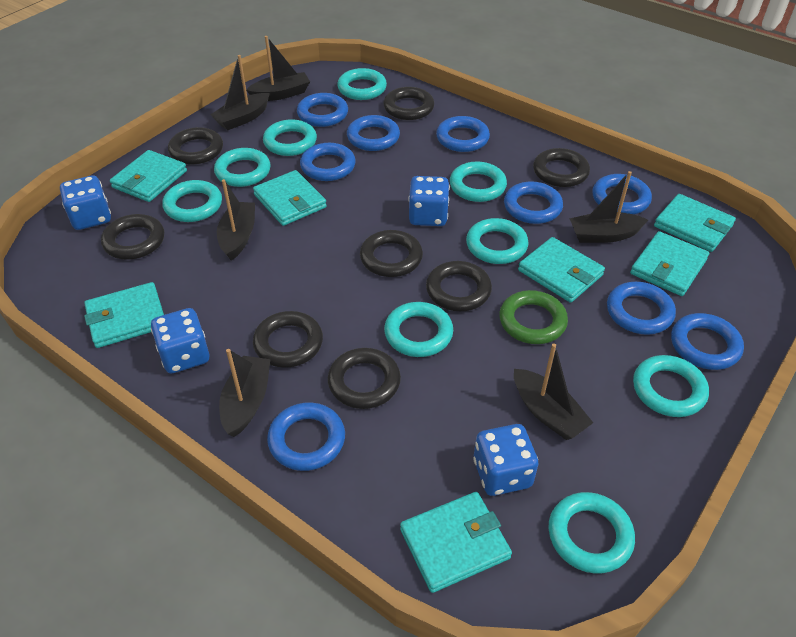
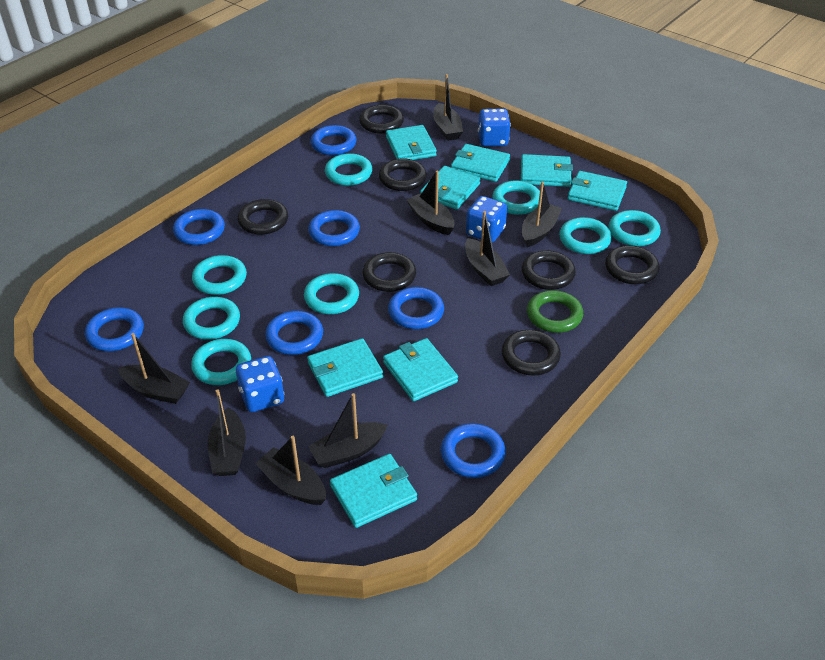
black boat: [210,55,270,130] [217,179,255,260] [219,349,271,437] [246,36,310,101] [514,344,593,440] [569,171,648,243] = 6 -> [118,333,190,404] [208,389,246,476] [255,436,326,505] [308,393,388,468] [407,171,455,235] [433,74,463,141] [465,211,510,286] [522,181,562,247] = 8
black ring: [101,214,164,260] [168,127,223,165] [253,311,323,368] [328,348,401,409] [360,230,423,277] [384,87,434,120] [426,261,492,311] [533,148,590,187] = 8 -> [238,199,288,235] [359,105,404,134] [362,252,416,292] [379,158,427,191] [502,330,561,376] [522,250,576,290] [605,245,659,284] = 7
blue dice: [60,176,111,230] [151,308,210,373] [408,176,450,226] [473,424,538,496] = 4 -> [236,356,284,412] [466,196,507,242] [478,109,511,146] = 3
blue ring: [267,402,345,471] [297,93,348,127] [300,143,356,181] [347,115,400,151] [436,116,490,152] [504,182,563,224] [593,174,652,214] [607,282,676,335] [671,313,744,370] = 9 -> [85,307,144,351] [173,209,225,245] [265,311,323,355] [308,210,360,246] [311,125,356,155] [388,287,444,329] [441,423,506,478] = 7
turquoise ring: [162,180,222,222] [214,148,270,187] [263,119,317,156] [337,68,387,100] [384,302,453,357] [450,162,507,202] [466,218,528,264] [549,492,635,573] [633,355,709,417] = 9 -> [183,297,240,340] [191,339,251,385] [192,255,247,295] [304,273,359,314] [325,153,372,186] [492,180,540,215] [559,217,612,254] [609,210,661,246] = 8
turquoise wallet: [84,282,164,348] [110,150,187,202] [253,170,327,226] [400,492,512,593] [518,237,605,303] [630,231,709,296] [654,194,736,252] = 7 -> [307,338,383,397] [330,454,417,528] [383,338,458,401] [386,125,437,160] [420,166,480,209] [451,144,510,182] [521,154,573,187] [568,171,627,211] = 8

